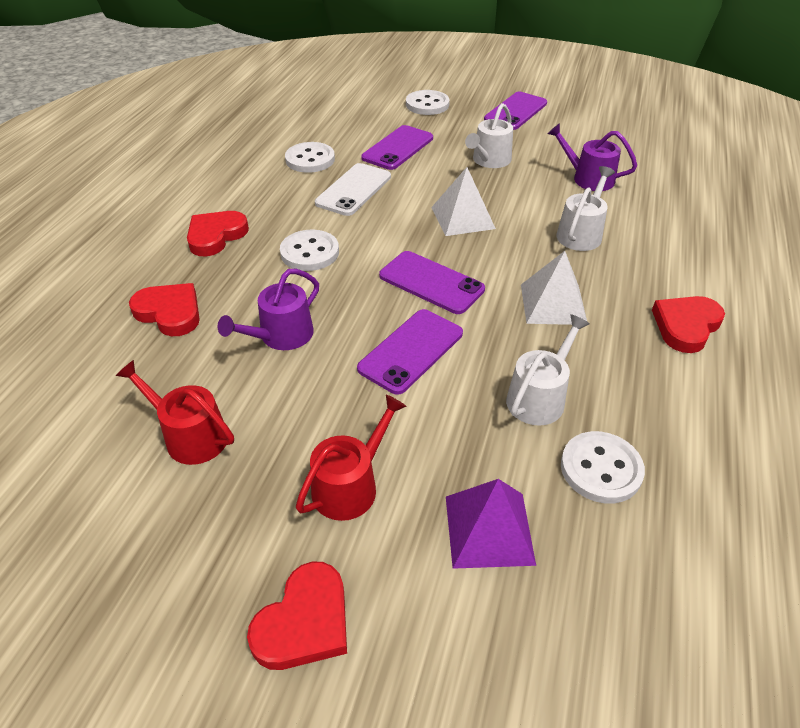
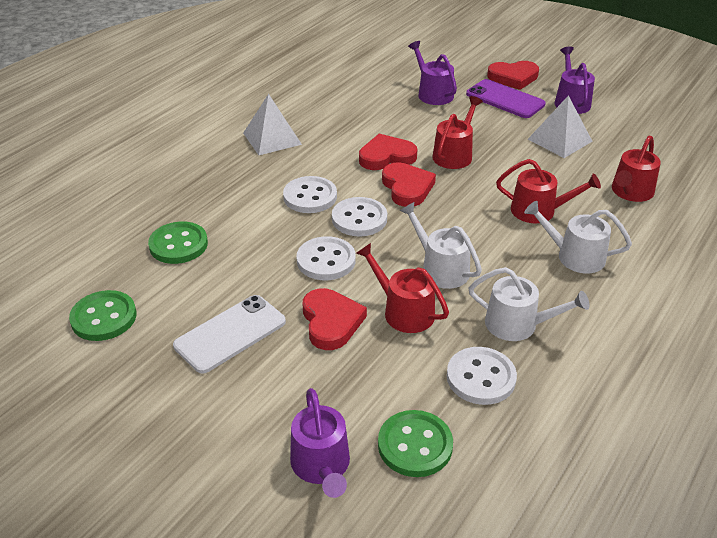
green button: none = 0 -> [69,290,137,341] [148,221,208,264] [378,410,453,477] = 3
purple phone: [357,309,463,395] [361,125,433,170] [379,251,485,314] [484,92,547,130] = 4 -> [466,79,546,118] = 1
purple pyramid: [446,479,536,569] = 1 -> none = 0
purple watering can: [217,269,319,350] [548,123,637,191] = 2 -> [290,388,350,498] [408,41,457,105] [554,47,595,114] = 3
red watering can: [116,360,234,465] [296,395,407,521] = 2 -> [356,243,449,333] [432,96,483,169] [496,159,601,223] [612,136,661,202] = 4

